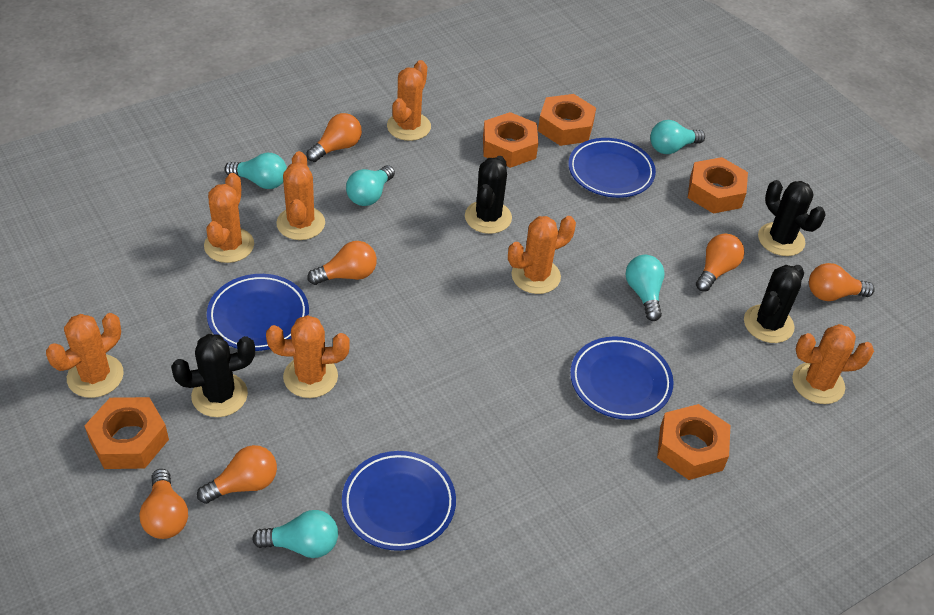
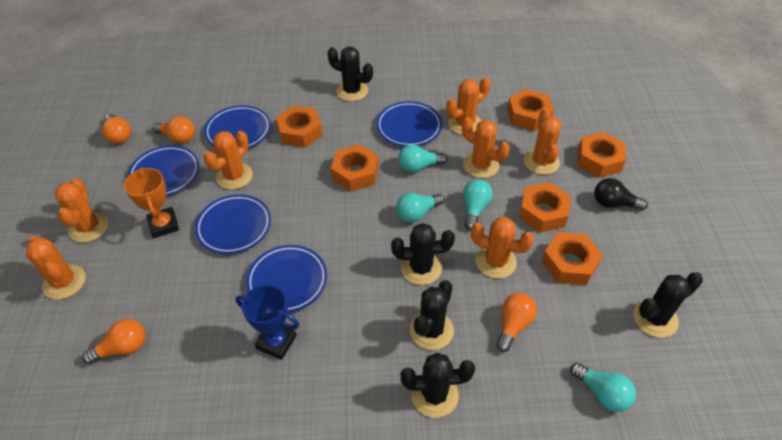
black cactus: [171,334,255,417] [465,156,512,234] [744,265,804,343] [758,180,826,256] = 4 -> [327,47,373,101] [391,223,455,285] [401,353,475,418] [410,280,454,350] [633,272,703,338] = 5
black light bulb: none = 0 -> [594,178,648,210] = 1
blue plate: [207,274,309,351] [342,451,456,551] [568,138,656,198] [570,336,674,420] = 4 -> [127,145,200,196] [195,194,271,254] [204,105,271,149] [246,245,327,313] [376,101,442,147] = 5
blue trophy: none = 0 -> [235,285,299,360] = 1
orange light bulb: [139,469,188,539] [197,445,277,504] [306,113,362,162] [307,241,377,285] [696,233,744,292] [809,263,875,301] = 6 -> [82,319,145,364] [102,114,131,144] [152,116,195,144] [496,293,537,352] = 4
orange nut: [84,397,169,469] [483,112,538,168] [538,94,596,146] [657,404,731,480] [688,157,748,214] = 5 -> [276,106,323,148] [331,144,379,192] [507,89,554,131] [519,182,571,232] [542,232,603,285] [578,132,626,178] = 6
orange trophy: none = 0 -> [124,168,179,238] = 1
turquoise light bulb: [224,152,287,189] [252,510,338,558] [346,165,395,206] [626,255,664,321] [650,120,705,154] = 5 -> [396,193,444,223] [398,144,447,173] [463,179,493,230] [570,363,636,412] = 4

